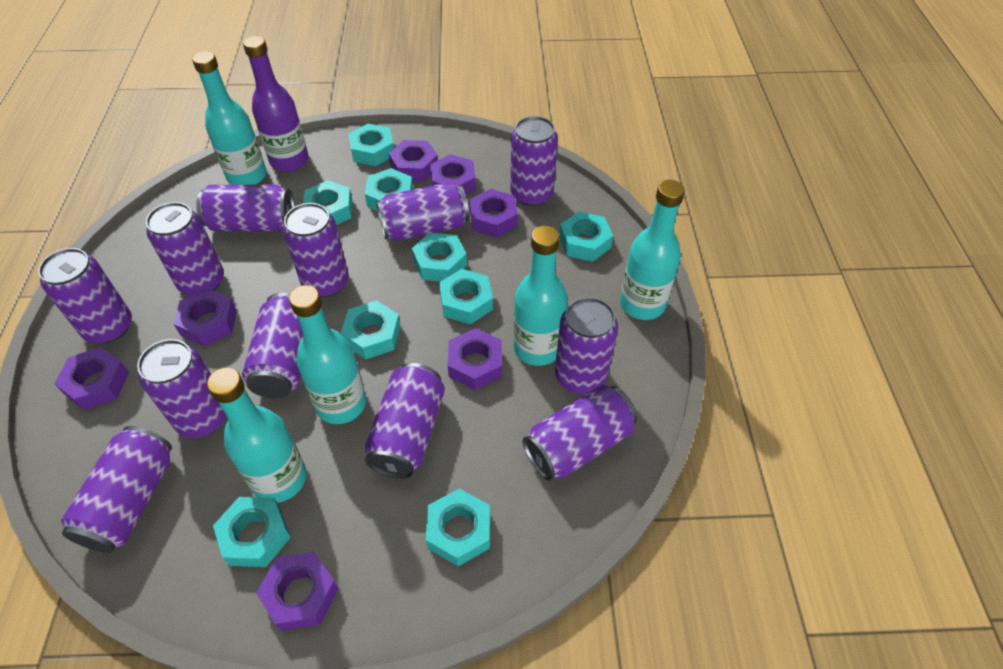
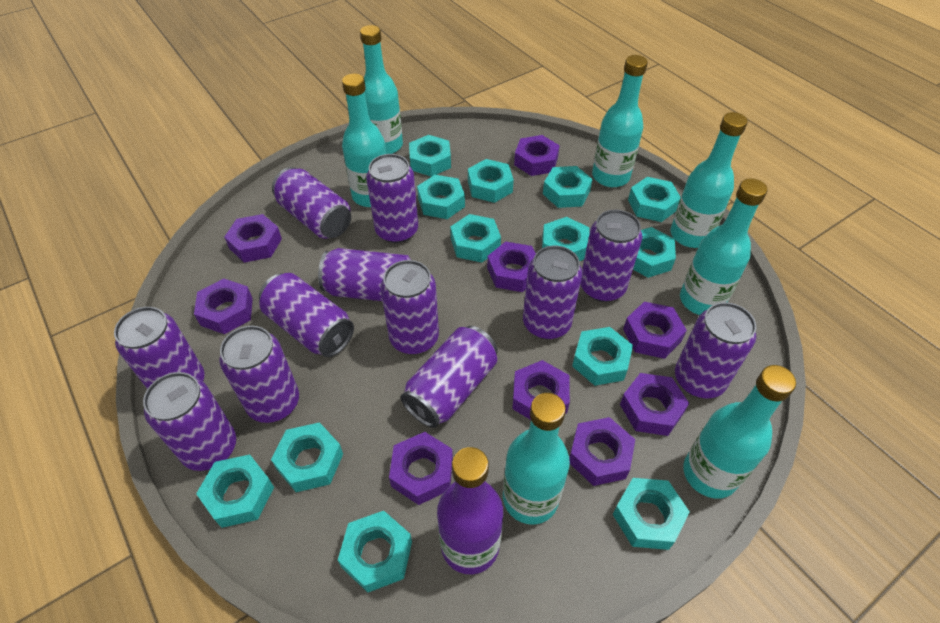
purple nut: [54,347,129,410] [174,289,237,346] [256,551,338,631] [389,140,438,182] [430,154,476,195] [448,328,502,390] [469,189,518,238] = 7 -> [194,279,253,334] [224,214,282,263] [389,432,453,505] [487,241,536,292] [512,360,570,420] [514,135,560,176] [569,417,635,486] [620,373,689,436] [623,302,687,359] = 9
turquoise bottle: [192,51,267,185] [207,368,307,503] [289,285,366,424] [513,226,568,366] [620,180,685,320] = 5 -> [342,73,386,207] [360,25,403,154] [503,393,570,525] [592,55,648,187] [671,112,748,248] [680,178,767,315] [683,365,796,499] = 7
turquoise nut: [213,497,291,567] [303,180,353,225] [341,300,401,359] [349,124,394,166] [365,168,413,211] [412,233,467,282] [426,488,490,566] [439,269,493,325] [559,212,613,262] = 9 -> [196,455,274,528] [271,422,343,492] [338,511,412,592] [409,135,451,177] [417,175,465,219] [450,214,501,263] [468,159,514,203] [542,217,590,261] [543,166,593,208] [572,327,633,386] [613,478,690,550] [628,177,681,222] [633,227,676,278] = 13

